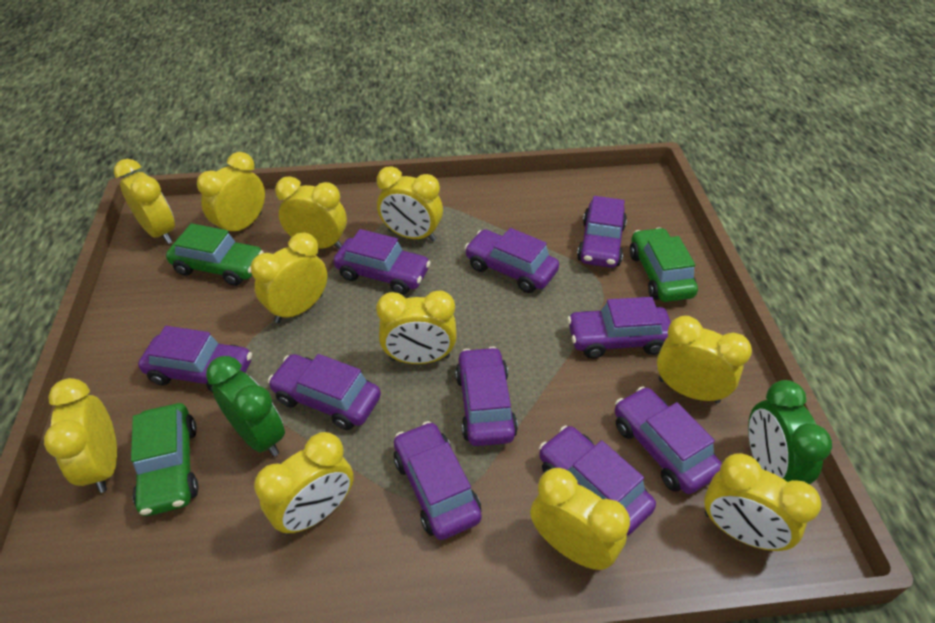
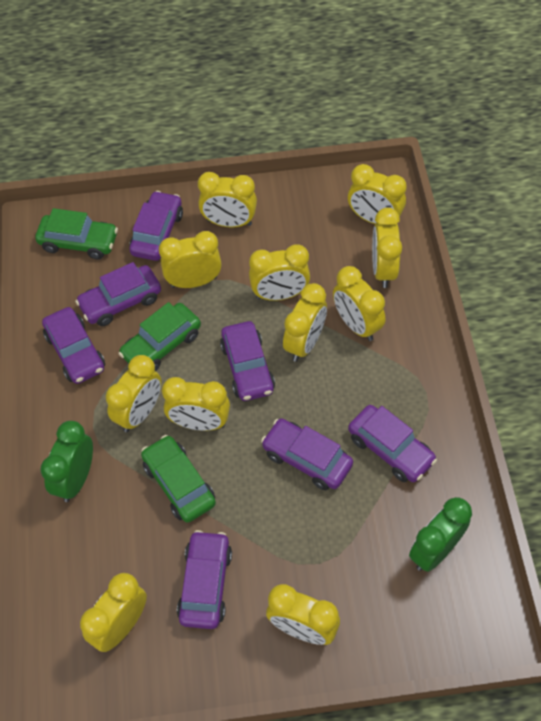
purple car: [138,326,252,392] [268,354,381,430] [334,229,431,295] [394,421,482,540] [455,347,518,446] [464,228,559,293] [539,425,656,536] [567,297,671,359] [577,196,627,268] [615,386,722,494] = 10 -> [42,307,105,384] [75,262,161,326] [129,191,183,261] [177,530,232,629] [220,321,275,401] [261,418,353,491] [348,405,437,482] = 7

